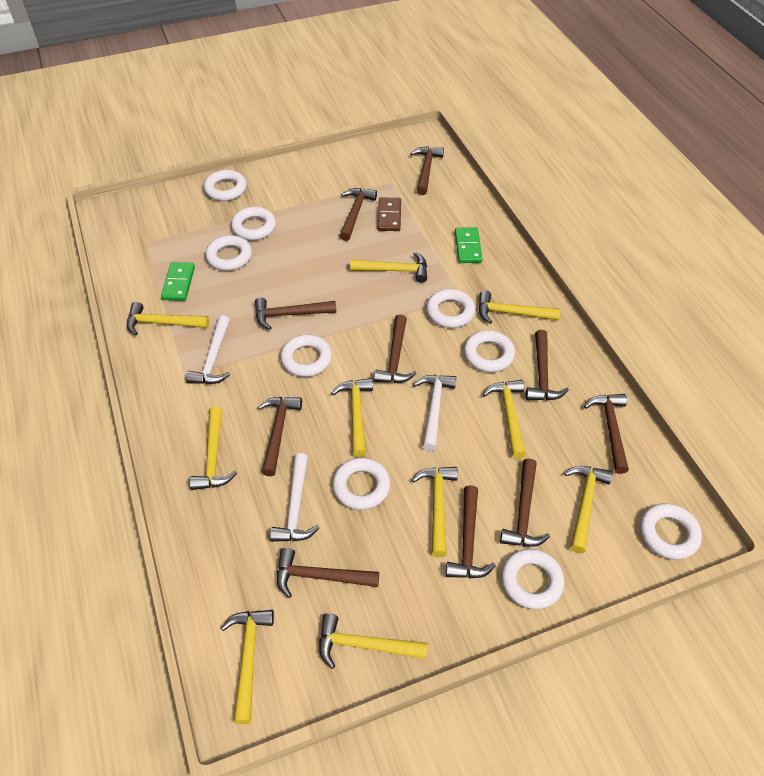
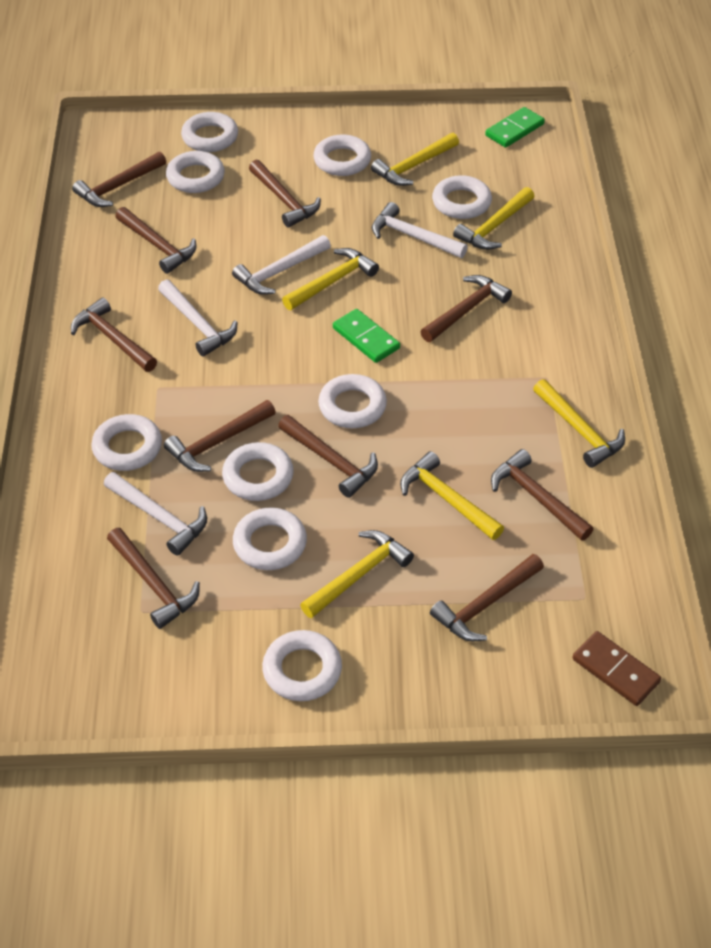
white hammer: [186,315,230,384] [270,453,319,542] [414,375,456,451] = 3 -> [104,472,207,556] [158,279,237,357] [232,235,331,295] [372,202,468,258] = 4
yellow hammer: [126,302,209,336] [189,407,237,490] [221,610,274,724] [319,613,428,669] [331,378,373,457] [350,252,427,283] [412,467,458,557] [479,290,560,324] [482,380,526,459] [564,466,613,553] = 10 -> [282,248,379,310] [300,530,414,618] [371,133,459,186] [400,451,504,540] [453,187,534,250] [533,379,625,468] = 6

